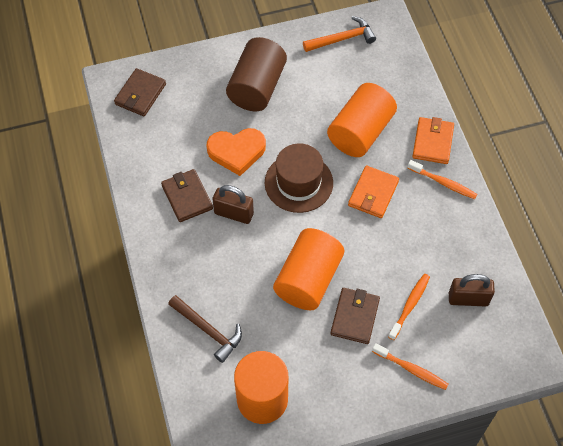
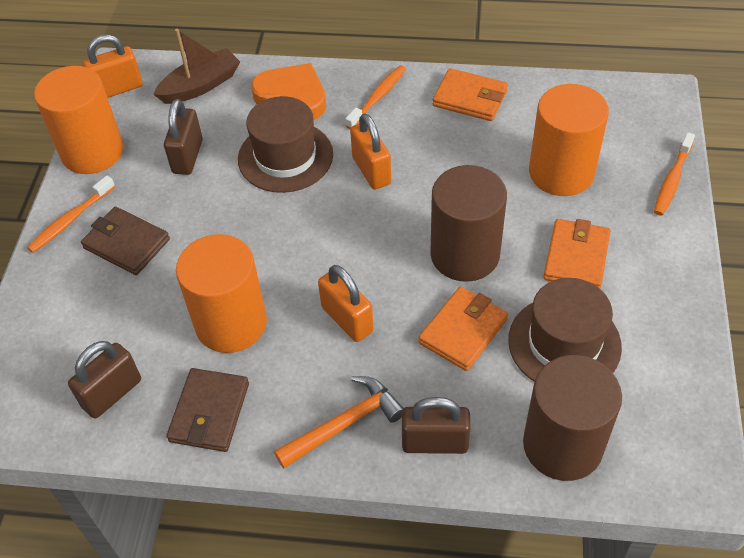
brown boat: none = 0 -> [153,29,240,104] = 1
brown cylinder: [226,37,287,111] = 1 -> [430,165,507,282] [523,355,622,481] = 2
brown hammer: [168,295,242,363] = 1 -> none = 0
brown hat: [265,143,333,213] = 1 -> [238,96,333,193] [508,278,622,382] = 2
brown padlock: [212,185,254,224] [449,274,495,306] = 2 -> [68,341,141,419] [164,99,203,175] [402,397,471,454] = 3
brown wallet: [114,68,166,116] [161,169,213,222] [330,288,380,344] = 3 -> [81,207,170,275] [166,368,249,452] = 2
orange padlock: none = 0 -> [83,34,143,98] [318,265,374,342] [350,113,391,190] = 3
orange wallet: [348,166,399,218] [412,117,454,164] = 2 -> [418,287,508,371] [433,68,508,121] [543,219,610,289] = 3

